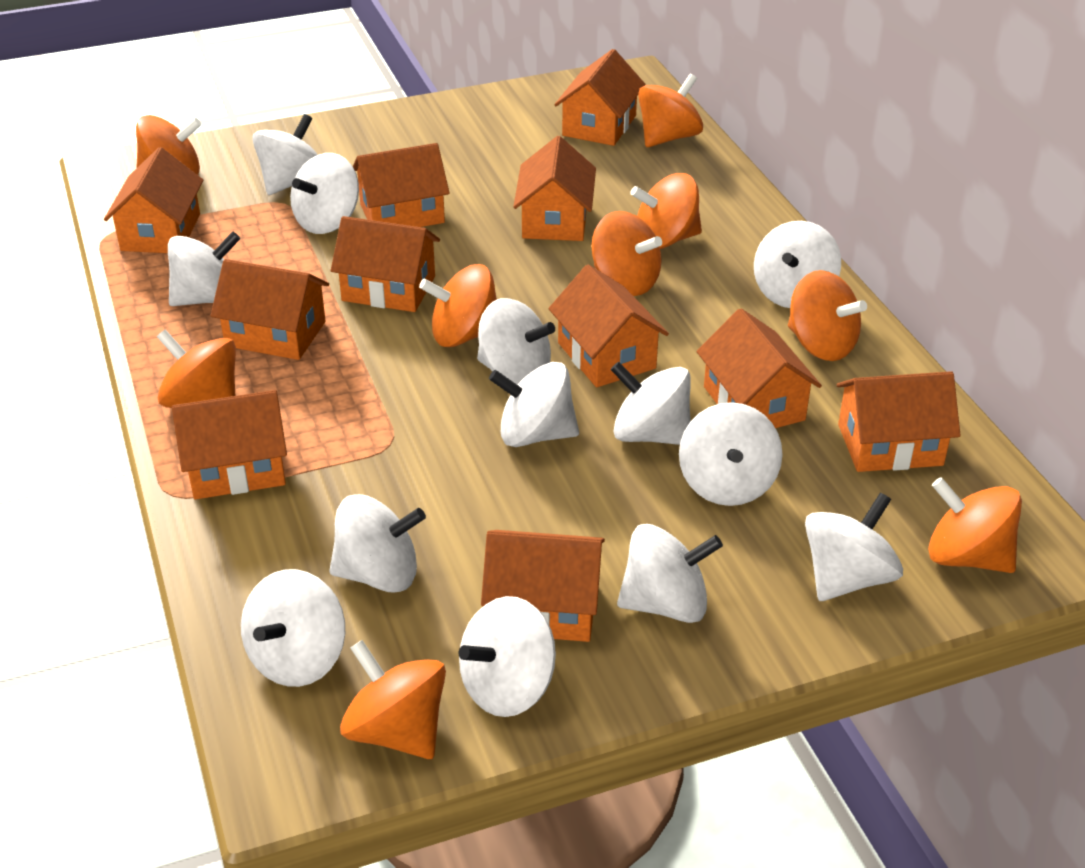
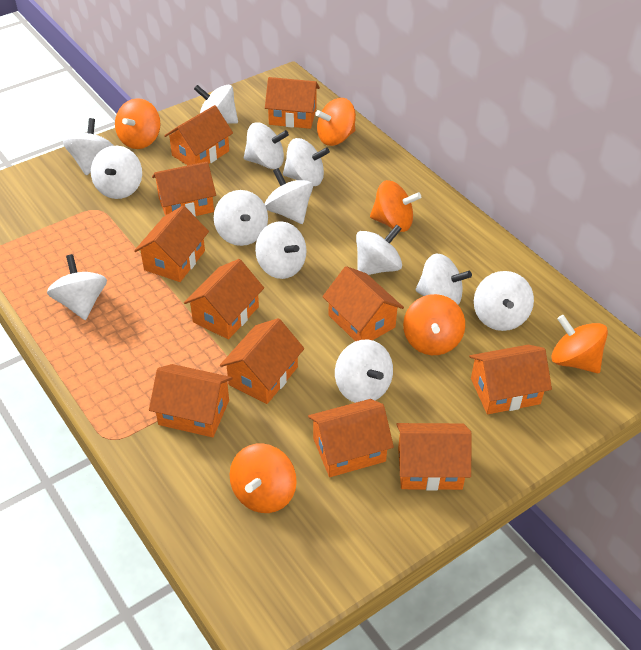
orange spinning top: [136,115,202,175] [157,329,236,408] [340,640,446,759] [419,264,497,347] [591,211,662,296] [630,173,702,249] [638,74,703,147] [788,270,867,361] [928,477,1022,573] = 9 -> [115,98,161,149] [229,444,297,513] [315,98,356,146] [370,180,421,232] [403,294,465,355] [551,315,608,373] = 6

